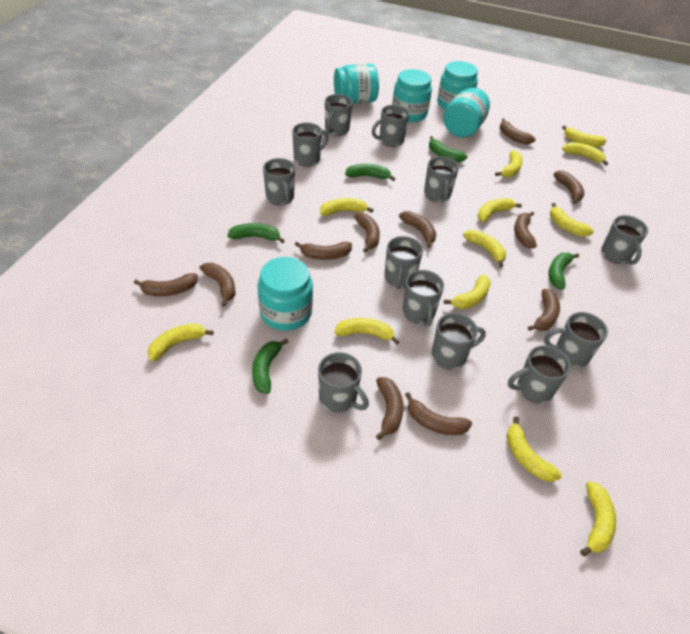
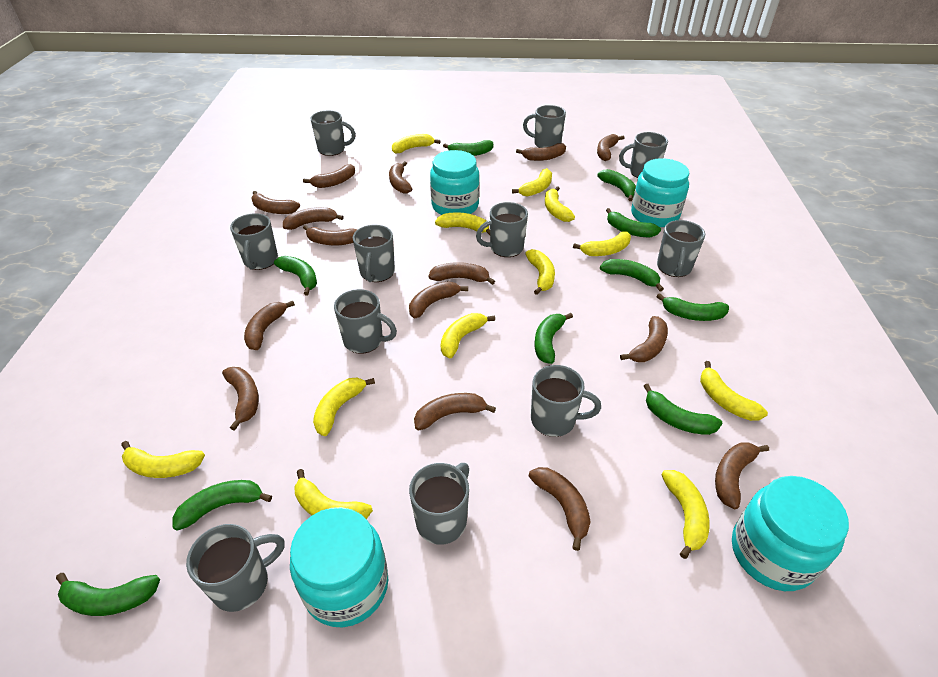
brown banana: [134,273,198,296] [199,263,235,307] [295,241,352,260] [354,213,380,252] [376,377,404,440] [399,211,437,248] [405,392,472,435] [500,118,536,144] [514,211,537,248] [528,289,560,331] [553,171,584,204] = 11 -> [222,367,259,431] [244,301,295,350] [251,191,300,214] [283,207,344,230] [303,164,355,188] [303,225,358,245] [389,161,412,193] [409,281,468,318] [414,393,496,430] [428,262,495,285] [516,143,566,161] [529,467,590,551] [597,134,624,161] [620,316,668,362] [715,442,769,509] = 15
green banana: [227,223,285,243] [252,338,288,394] [345,164,395,181] [429,136,467,162] [549,253,579,290] = 5 -> [56,573,160,616] [173,480,272,531] [274,256,317,295] [443,140,493,156] [535,313,573,364] [597,169,636,201] [600,259,664,292] [606,208,661,237] [644,384,723,435] [656,293,729,321] = 10
grey mug: [263,158,295,205] [292,123,329,167] [318,352,369,412] [325,94,353,136] [372,105,409,147] [384,236,423,289] [402,270,444,327] [424,156,459,202] [431,313,486,370] [508,345,571,404] [544,312,608,368] [601,215,648,265] = 12 -> [186,524,285,612] [230,213,278,270] [310,110,356,156] [334,289,397,354] [353,225,395,282] [409,463,469,545] [476,202,528,257] [523,105,566,148] [531,365,601,437] [619,132,668,178] [657,220,705,277] = 11
turquoise jar: [258,257,313,331] [334,64,379,104] [392,69,432,122] [437,61,478,110] [443,88,490,137] = 5 -> [290,507,388,627] [430,150,479,215] [631,158,689,227] [732,476,849,591] = 4

